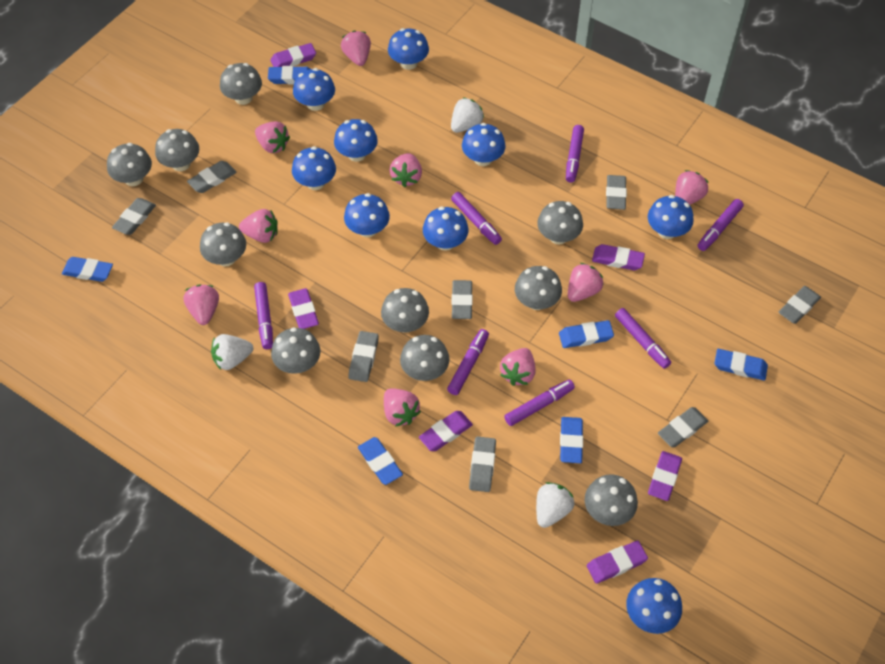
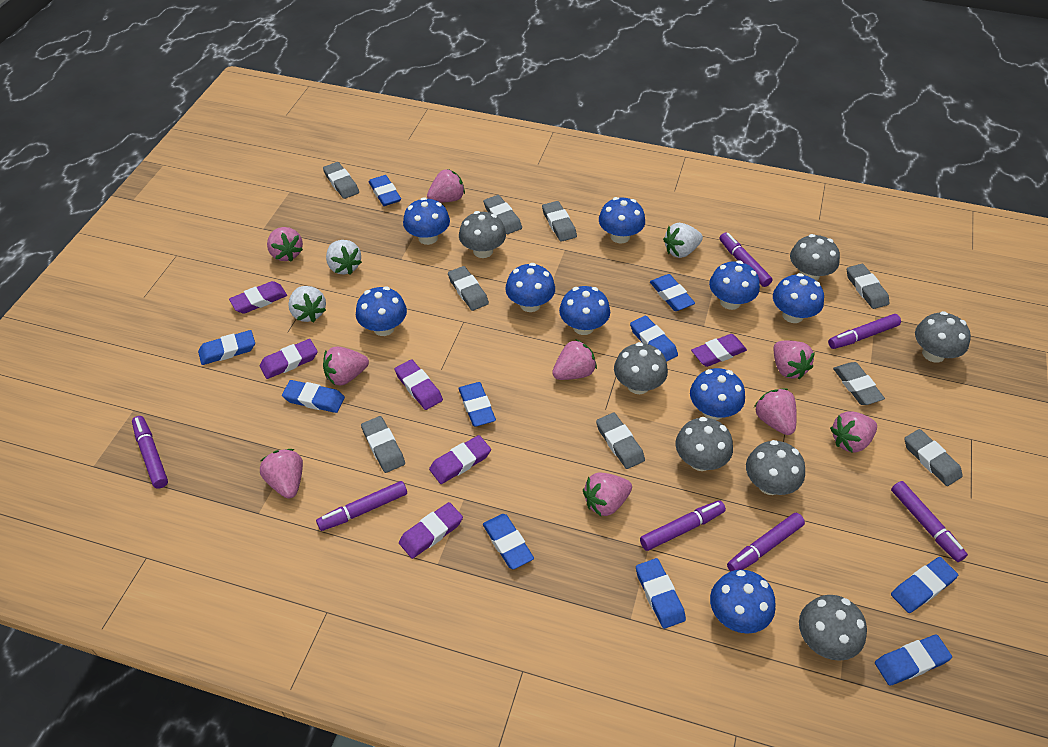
blue eraser: [62,257,113,282] [268,66,310,84] [358,437,403,485] [559,320,614,348] [560,417,583,463] [714,349,768,380] = 6 -> [198,330,255,365] [282,380,345,413] [369,175,401,206] [458,382,496,427] [483,514,534,569] [630,315,678,362] [636,558,686,629] [650,274,695,311] [875,635,952,686] [891,557,958,613] = 10
grey eraser: [112,198,156,235] [187,161,237,193] [348,331,379,382] [452,280,473,319] [469,436,496,492] [606,175,627,210] [658,407,708,447] [779,286,821,324] = 8 -> [323,162,359,199] [361,416,405,473] [448,266,489,311] [483,195,522,234] [542,201,577,242] [596,413,645,469] [833,362,885,405] [847,264,889,309] [904,429,963,486] = 9
grey mushroom: [107,143,152,186] [155,129,199,171] [200,222,246,266] [220,63,262,105] [271,327,321,374] [381,288,429,333] [400,335,449,381] [515,266,562,310] [537,201,583,245] [585,474,638,526] = 10 -> [459,211,506,258] [614,342,668,394] [675,417,733,471] [746,440,805,495] [790,234,840,281] [799,595,867,661] [915,311,971,363] = 7

